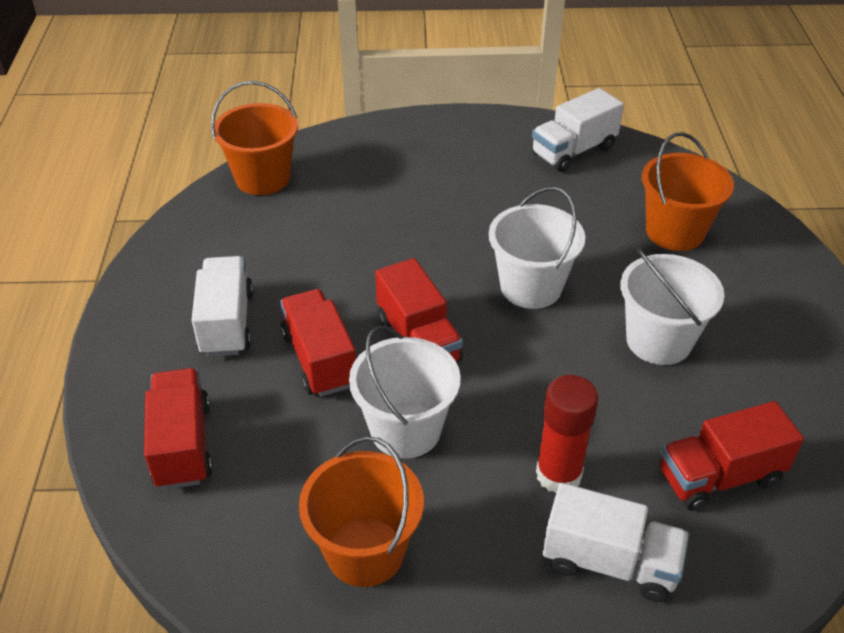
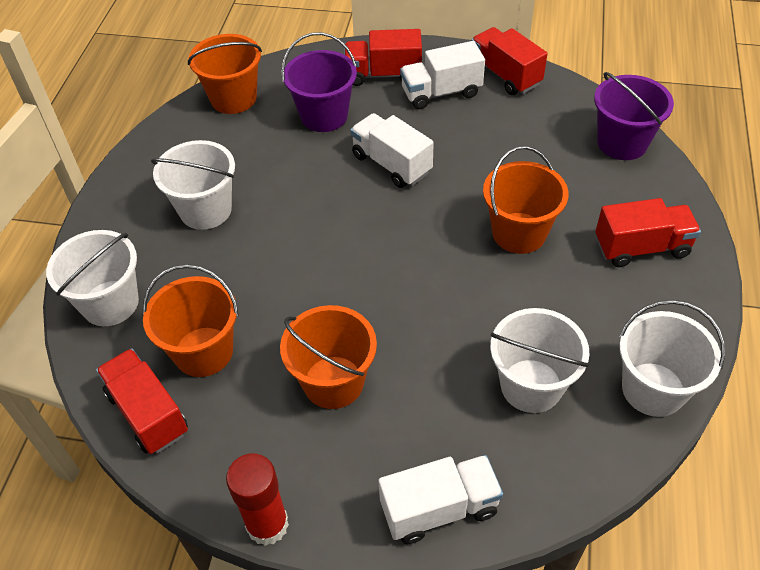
orange bucket: [211,81,298,195] [299,436,424,587] [642,132,734,251] = 3 -> [143,264,239,377] [188,34,262,114] [280,305,377,409] [483,146,569,254] = 4
purple bucket: none = 0 -> [281,32,357,132] [594,72,674,160] = 2
white bucket: [349,326,461,459] [489,187,585,309] [620,248,725,365] = 3 -> [46,230,139,326] [151,140,235,230] [490,308,590,413] [619,300,725,417] = 4

